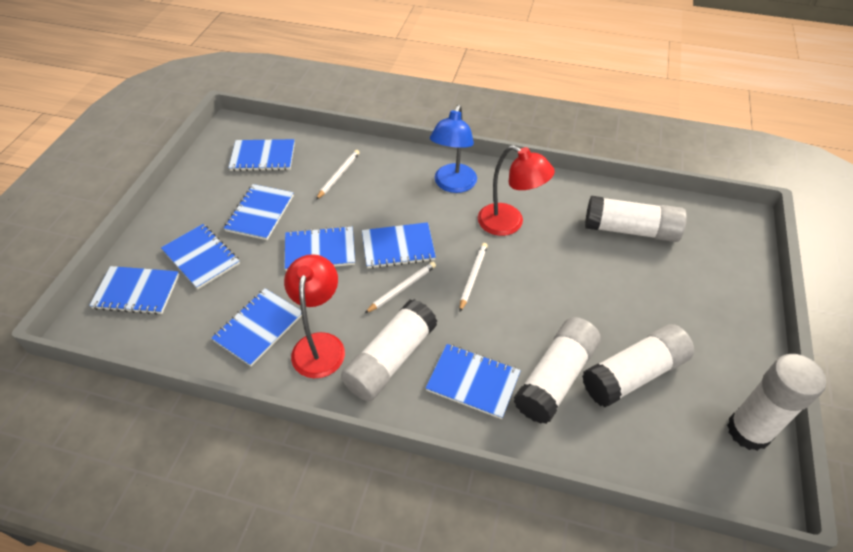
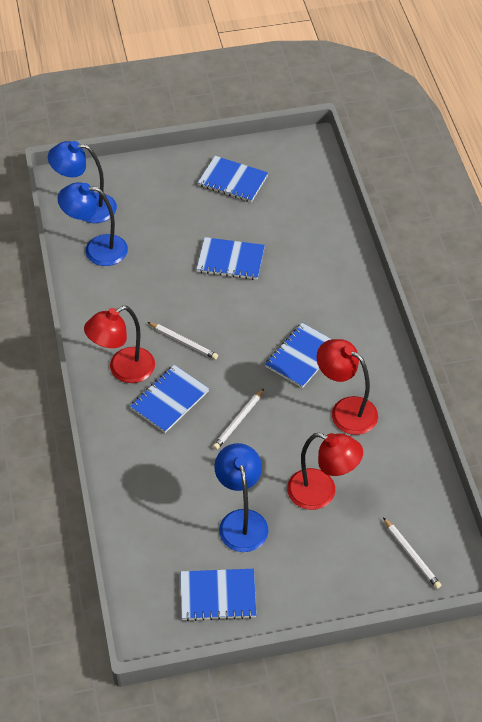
blue lamp: [430,105,477,193] = 1 -> [48,141,117,223] [58,182,128,266] [214,443,269,552] = 3
blue notebook: [89,266,179,315] [161,224,240,289] [211,288,302,367] [224,184,294,240] [228,139,295,171] [284,226,355,271] [362,222,436,269] [426,344,521,419] = 8 -> [130,365,209,433] [181,569,256,621] [196,237,265,280] [198,156,268,202] [265,323,331,388] = 5
red lamp: [284,254,345,378] [478,145,555,236] = 2 -> [84,306,155,383] [287,433,363,510] [317,339,378,435] = 3
white glue stick: [341,299,437,401] [514,317,601,424] [582,324,694,407] [585,196,687,242] [727,354,826,451] = 5 -> none = 0

